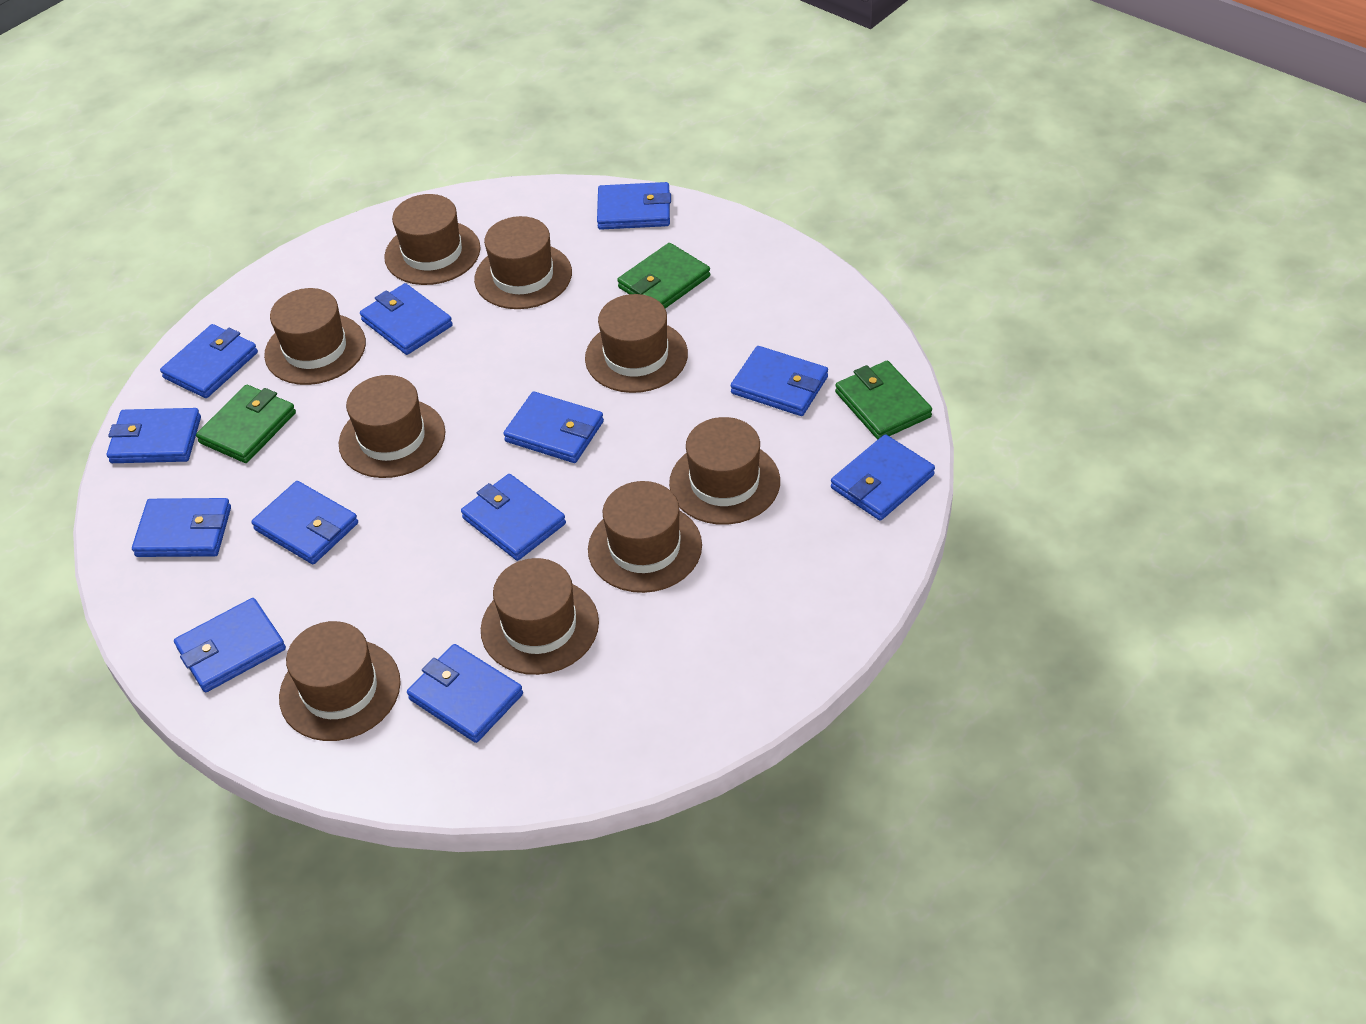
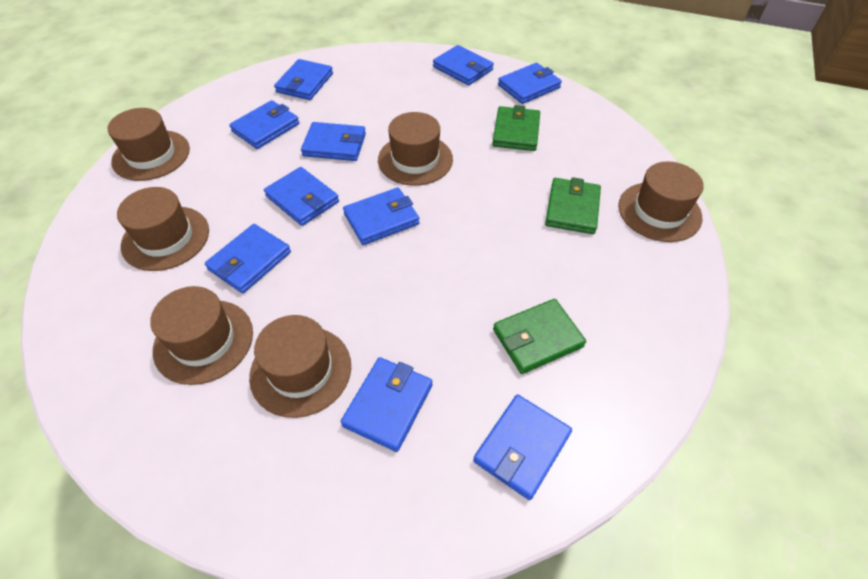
blue wallet: [107,408,201,463] [132,498,231,557] [160,324,258,398] [174,598,286,692] [251,481,358,564] [360,283,453,355] [407,644,523,743] [461,474,566,561] [503,392,604,463] [597,182,671,230] [731,346,828,416] [831,434,935,521] = 12 -> [205,224,291,293] [229,100,299,149] [264,167,339,226] [274,59,333,100] [301,122,366,161] [340,357,432,452] [343,187,420,245] [433,45,494,86] [473,395,572,500] [498,63,562,104] = 10
brown hat: [264,288,366,385] [279,621,401,741] [339,375,446,478] [384,194,480,285] [474,216,572,309] [481,558,599,675] [585,294,688,393] [588,481,702,593] [669,417,780,525] = 9 -> [108,108,190,181] [117,187,209,271] [150,286,253,385] [249,315,351,418] [378,112,453,186] [618,162,704,242] = 6

